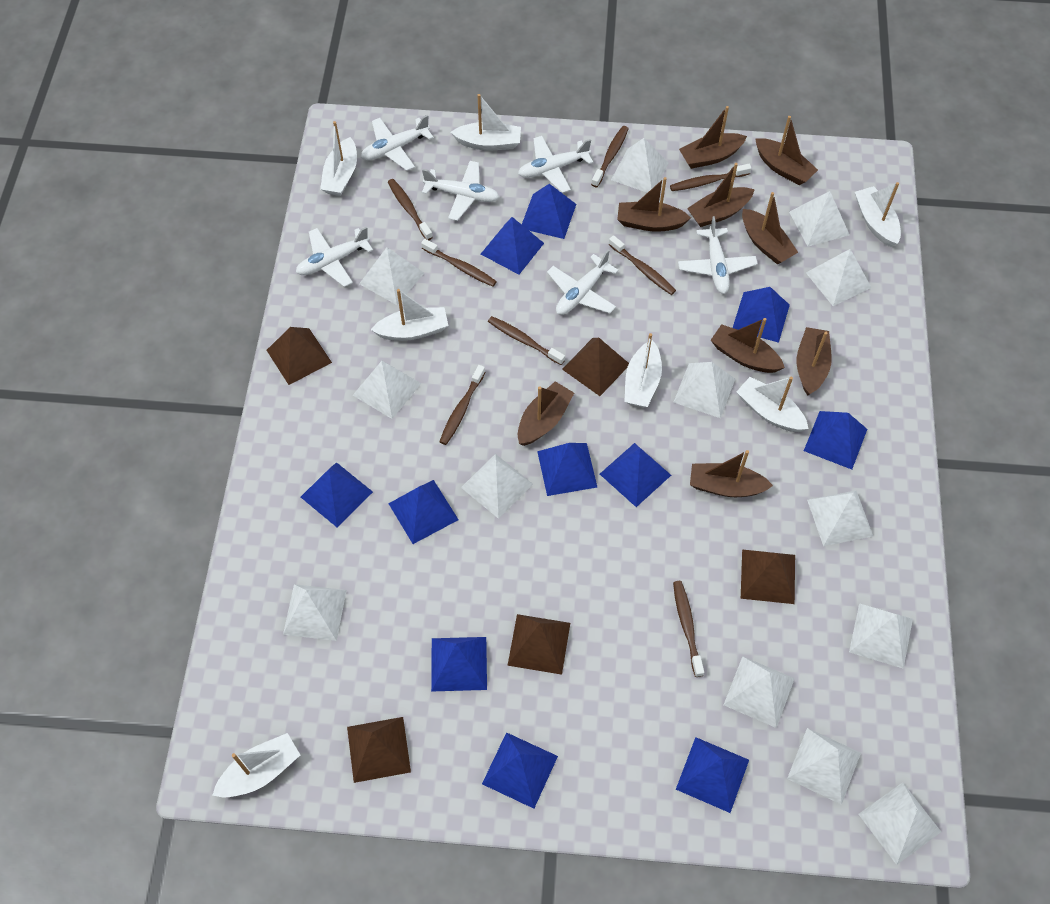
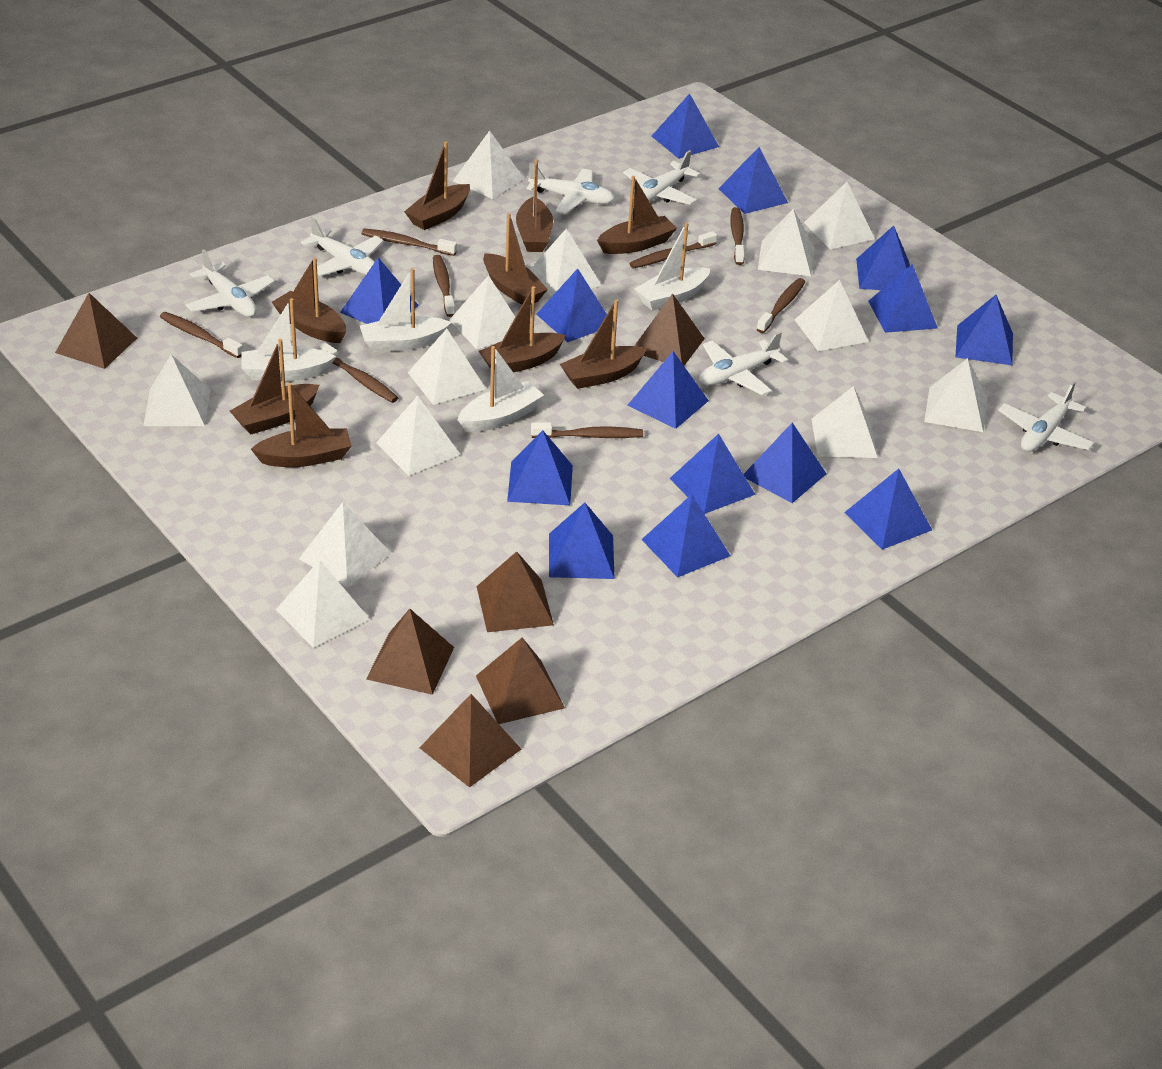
blue pyramid: [301,462,373,527] [388,480,459,544] [431,637,487,692] [481,217,544,275] [482,732,558,809] [522,184,576,239] [537,443,597,496] [600,443,671,507] [676,737,749,813] [733,287,790,343] [804,411,867,469] = 11 -> [340,258,419,324] [507,430,573,505] [536,268,607,342] [549,502,615,579] [627,351,709,429] [641,494,730,578] [651,93,719,159] [669,434,755,514] [718,147,788,214] [743,422,827,503] [844,469,932,550] [856,225,910,290] [868,264,938,333] [956,295,1013,365] = 14
brown pyramid: [267,327,332,385] [347,717,411,783] [507,614,570,675] [562,338,629,396] [741,549,795,604] = 5 -> [55,293,137,369] [366,609,454,695] [419,694,521,788] [476,551,554,632] [476,638,565,724] [634,293,705,366] = 6
white boat: [212,733,300,798] [320,121,357,196] [371,289,448,341] [451,94,521,150] [624,333,662,407] [736,377,809,432] [855,182,901,247] = 7 -> [241,298,336,381] [360,268,452,352] [458,346,544,432] [634,222,710,311] = 4

